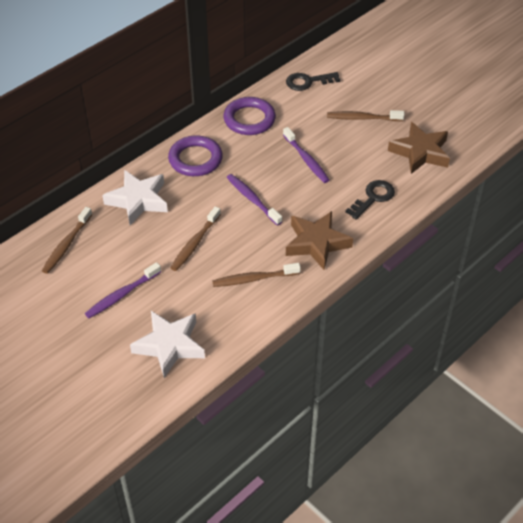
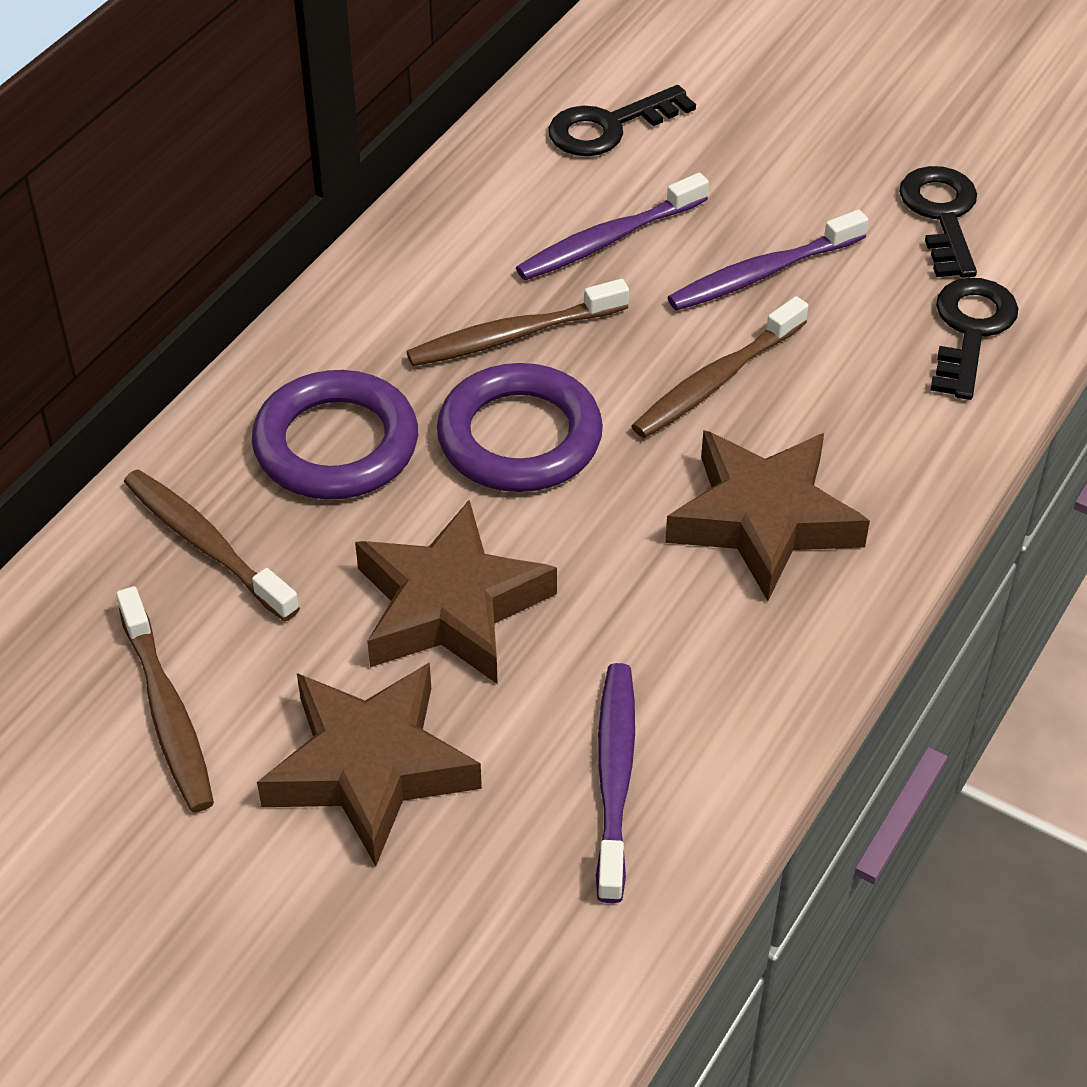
black key: [286,72,340,91] [345,180,395,220] = 2 -> [548,85,696,156] [899,166,977,278] [931,278,1018,400] = 3
brown star: [286,211,353,270] [388,122,450,174] = 2 -> [257,662,482,866] [355,500,557,684] [665,430,870,601] = 3
white star: [102,170,168,225] [130,311,205,378] = 2 -> none = 0

